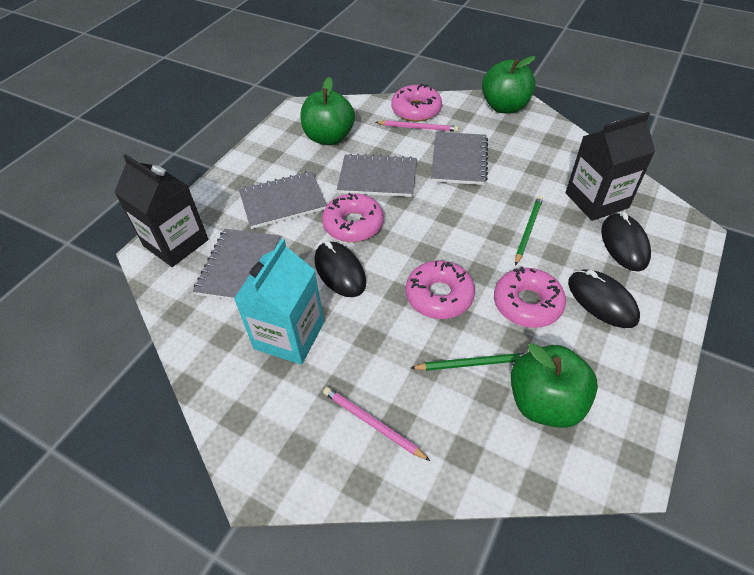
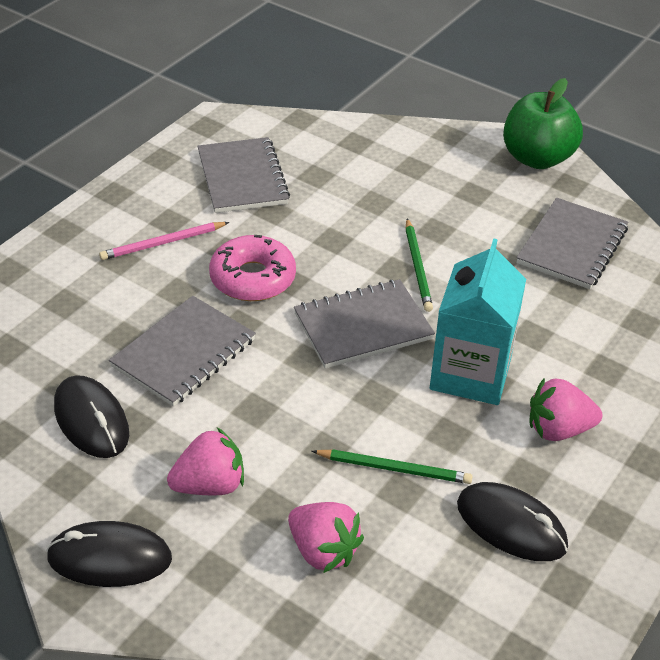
black carton: [114,154,208,267] [565,112,655,221] = 2 -> none = 0
green apple: [301,77,355,145] [482,56,536,114] [511,343,598,428] = 3 -> [503,78,583,169] = 1
pink donut: [322,193,384,242] [391,84,442,122] [406,261,475,319] [494,266,566,328] = 4 -> [209,235,296,301] = 1
pink pencil: [323,387,430,461] [375,120,459,132] = 2 -> [99,222,229,260] = 1
pink strawberry: none = 0 -> [167,428,244,495] [288,502,364,573] [529,378,602,441] = 3

